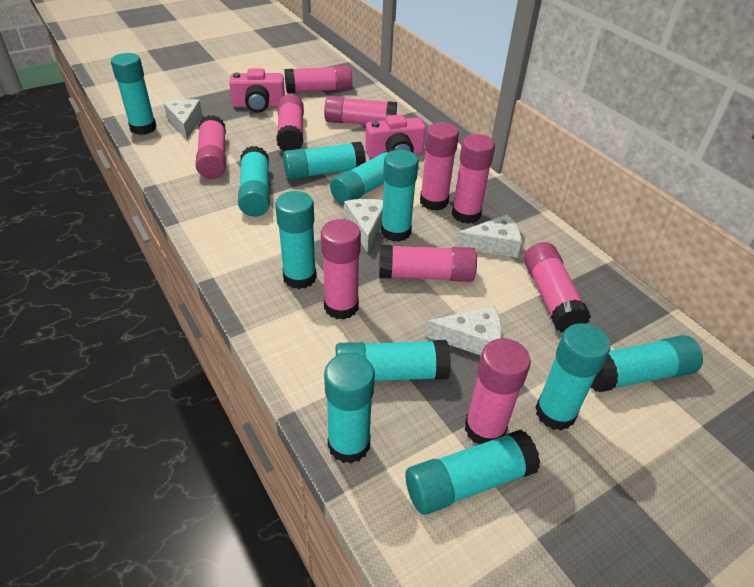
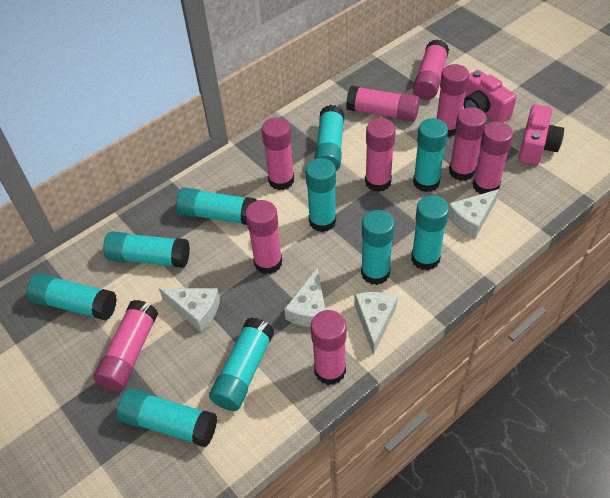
turquoise glue stick: [111,53,157,135] [238,146,270,217] [275,191,317,289] [283,142,366,180] [324,353,375,464] [330,148,397,205] [336,340,451,381] [381,150,419,242] [406,430,540,515] [535,323,610,431] [591,335,703,392] = 11 -> [26,273,117,320] [103,231,190,268] [117,388,217,447] [176,187,257,225] [209,317,274,411] [305,158,336,232] [314,105,345,171] [361,210,395,285] [411,195,449,270] [413,118,448,192] = 10

